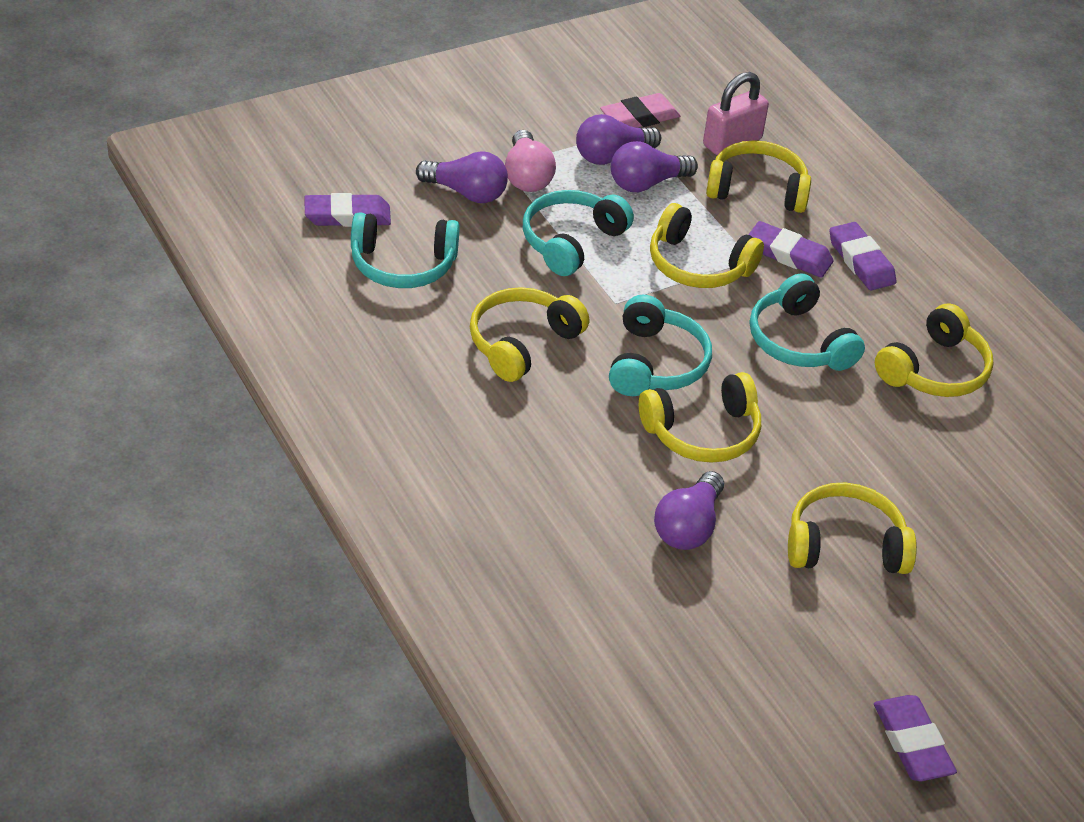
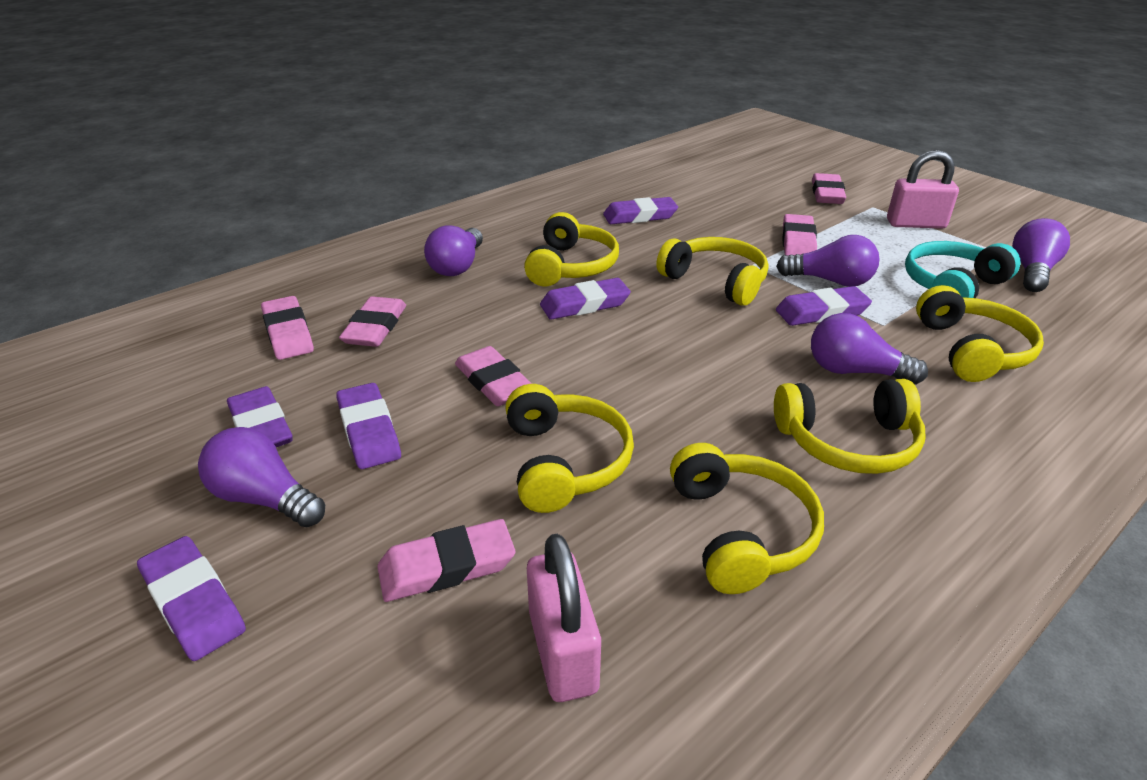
pink eraser: [600,93,680,128] = 1 -> [261,296,314,360] [339,296,406,347] [377,519,515,602] [455,346,532,406] [782,214,817,256] [812,173,846,204] = 6
pink light bulb: [505,130,556,192] = 1 -> none = 0
pink padlock: [703,72,769,155] = 1 -> [527,534,601,702] [887,150,959,229] = 2
purple eraser: [305,193,391,227] [748,221,834,278] [829,222,896,291] [874,695,957,781] = 4 -> [137,536,246,661] [227,386,293,447] [336,383,401,469] [540,278,631,320] [603,197,678,224] [776,286,872,326] = 6
purple light bulb: [416,151,508,203] [576,114,661,165] [611,141,698,192] [654,471,724,550] = 4 -> [198,427,325,527] [424,226,483,276] [776,235,880,287] [811,313,928,385] [1012,218,1070,292] = 5
turquoise headphones: [351,212,460,288] [523,190,634,276] [609,295,712,396] [750,273,865,371] = 4 -> [905,241,1020,298] = 1

